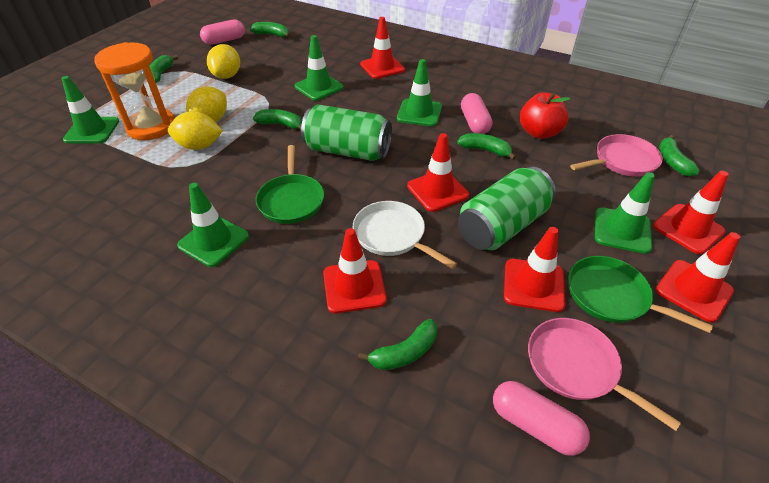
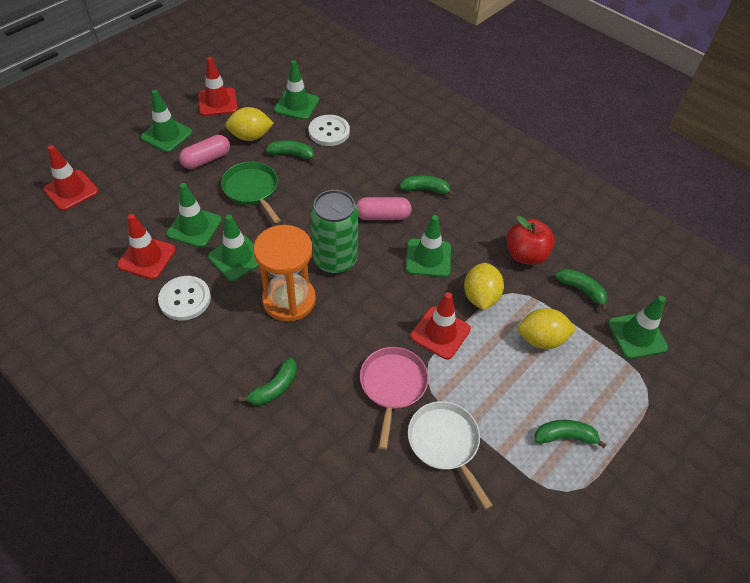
green banana: [150,55,178,83] [250,22,290,37] [253,109,302,130] [358,319,437,370] [457,133,516,160] [659,135,700,176] = 6 -> [239,358,297,406] [266,140,318,162] [400,175,455,197] [535,420,607,448] [555,269,608,311] = 5
green can: [301,104,392,161] [458,166,556,251] = 2 -> [310,190,359,274] = 1
green pan: [256,145,324,224] [568,256,713,333] = 2 -> [221,162,280,223] = 1
green traffic cone: [62,76,119,143] [177,183,249,267] [295,35,344,101] [397,59,442,126] [595,172,655,254] = 5 -> [141,90,193,152] [166,183,222,248] [208,214,259,281] [274,60,319,120] [406,215,451,277] [608,296,668,359] = 6
pink capsule: [200,19,245,45] [461,93,492,134] [493,381,590,456] = 3 -> [179,135,230,169] [356,197,412,220] = 2
pink pan: [528,318,681,431] [570,134,663,177] = 2 -> [360,347,429,450] = 1
red traffic cone: [323,228,387,314] [360,17,405,79] [407,133,469,212] [504,227,565,312] [653,171,729,254] [656,232,740,323] = 6 -> [43,145,99,211] [117,214,176,279] [198,57,238,116] [410,292,471,360] = 4
white button: none = 0 -> [158,276,211,320] [309,115,350,146] = 2

